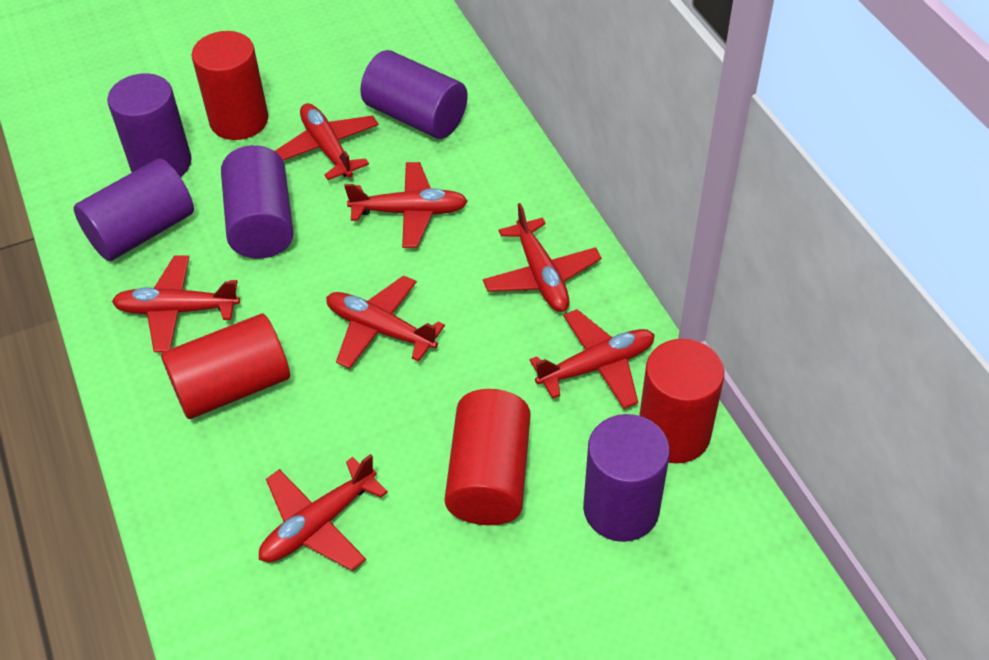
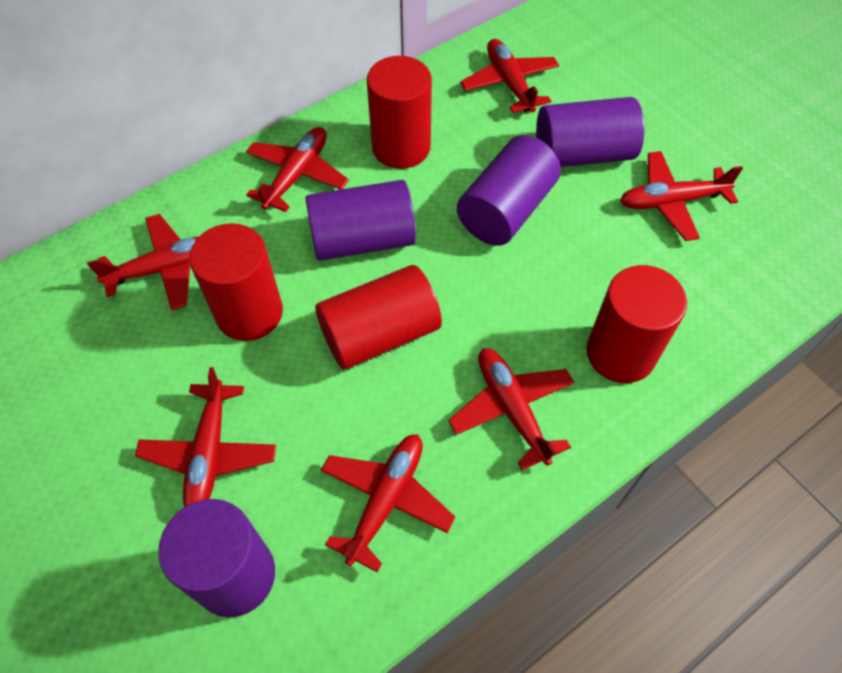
purple cylinder: [74,158,194,261] [107,73,192,177] [221,145,294,259] [360,50,468,139] [583,414,670,542] = 5 -> [158,499,275,617] [305,180,416,261] [457,135,561,246] [536,97,644,167] = 4

